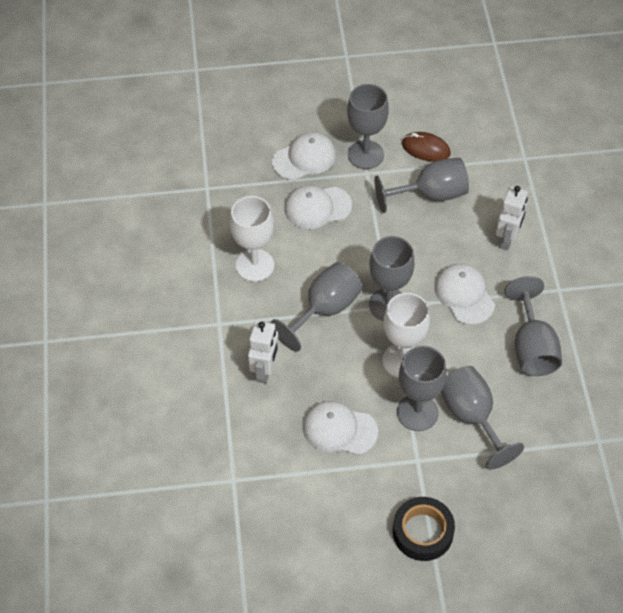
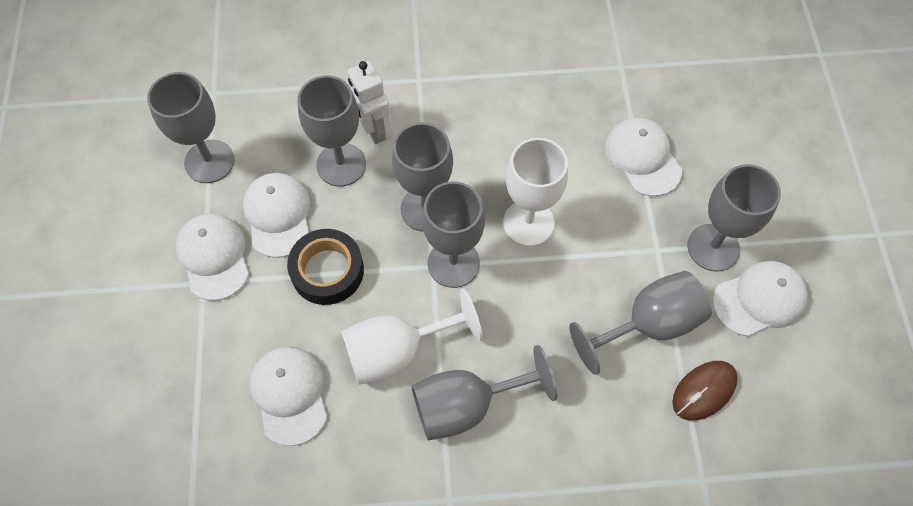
white cap: [272,132,336,180] [285,185,352,229] [303,401,378,455] [435,263,495,325] = 4 -> [176,213,249,301] [243,173,310,258] [250,346,327,446] [605,117,682,196] [712,261,808,337] = 5
white robot: [248,321,279,384] [496,186,528,250] = 2 -> [347,61,391,144] = 1

